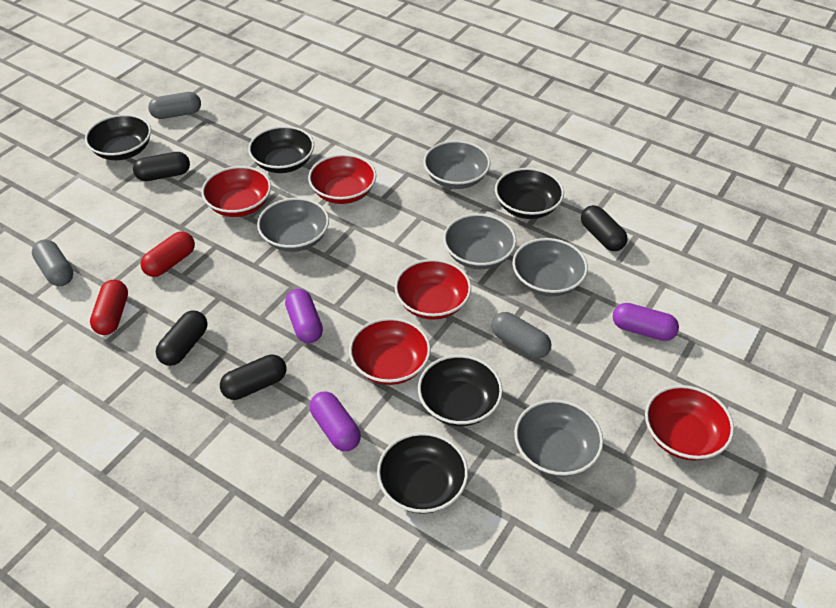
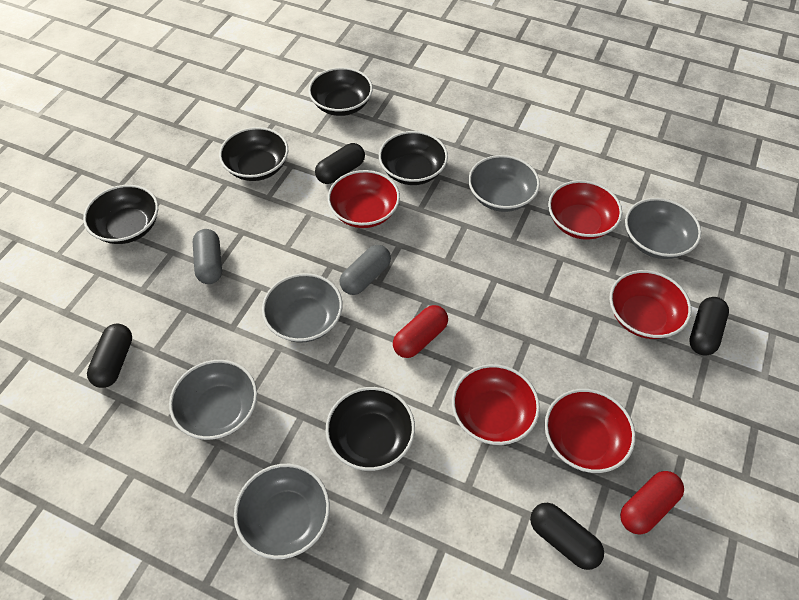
grey capsule: [32,240,73,286] [148,92,201,119] [491,312,551,359] = 3 -> [193,229,222,284] [340,245,391,295] = 2
purple capsule: [285,289,323,343] [310,391,361,451] [613,303,679,341] = 3 -> none = 0

